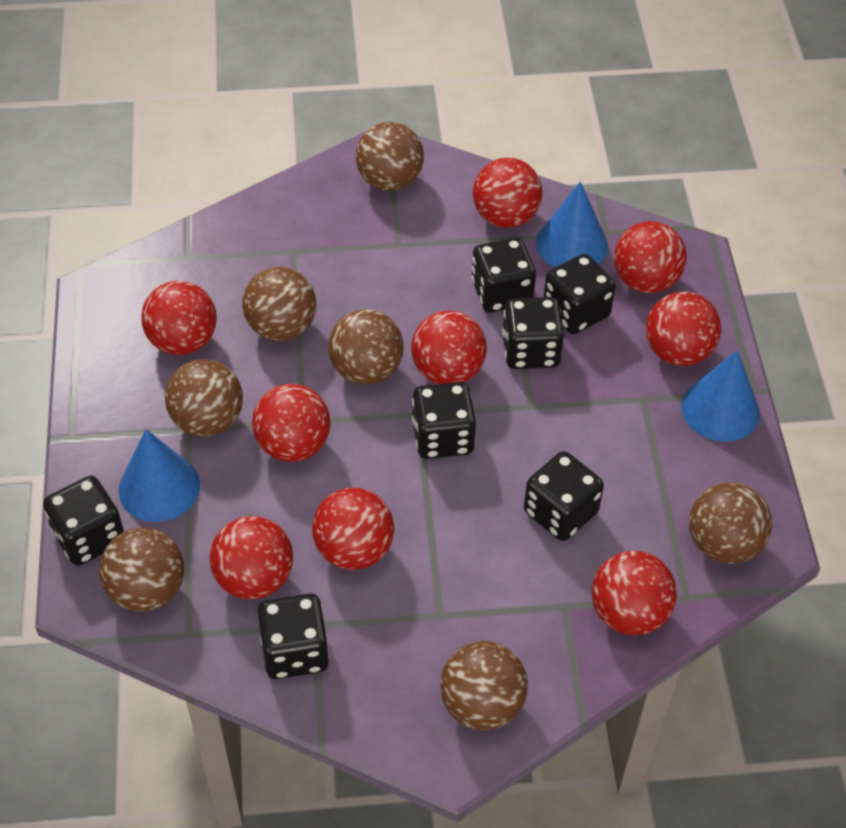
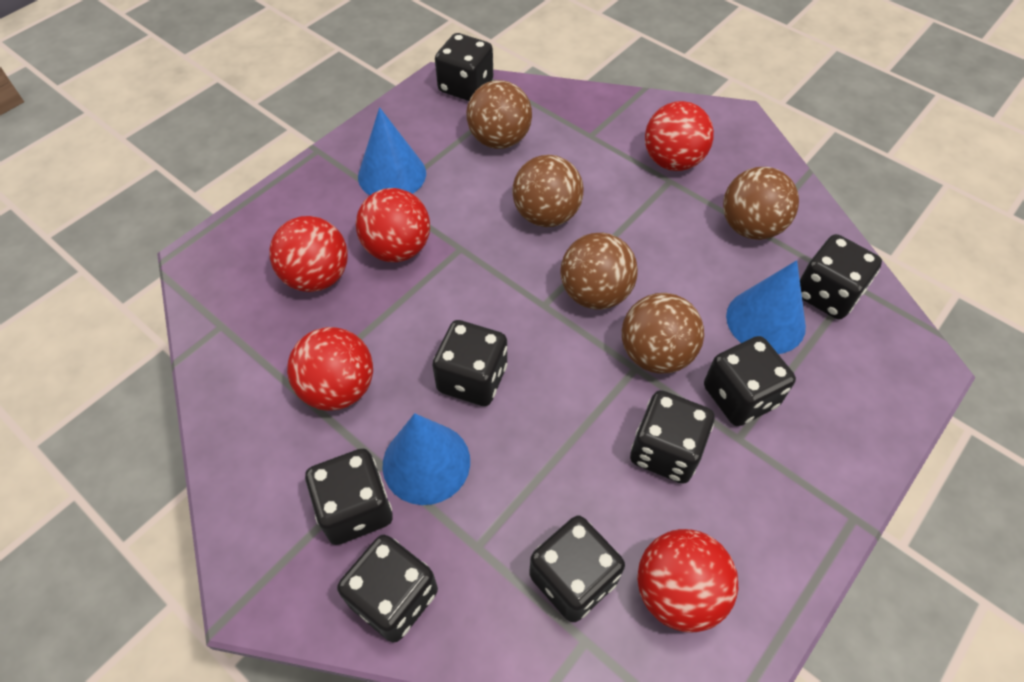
black dice: [43,476,124,566] [257,593,329,679] [412,382,476,459] [472,237,536,313] [502,297,564,369] [524,451,604,541] [544,254,616,334] = 7 -> [305,449,393,545] [337,535,438,642] [432,320,507,406] [435,33,493,101] [529,515,625,622] [630,390,714,484] [704,336,796,426] [800,234,882,320] = 8
brown ball: [99,527,184,612] [165,359,243,436] [242,267,316,341] [328,309,404,385] [356,122,424,191] [440,641,528,730] [689,482,772,564] = 7 -> [466,80,532,149] [512,155,584,227] [560,233,638,309] [622,293,704,374] [723,167,799,240] = 5
red ball: [141,281,217,355] [210,516,293,599] [252,384,330,462] [312,488,394,570] [411,310,487,384] [473,158,543,228] [592,551,677,635] [614,221,687,293] [646,292,721,366] = 9 -> [269,216,348,292] [287,327,373,411] [356,188,430,262] [637,529,738,633] [645,101,714,171] = 5

